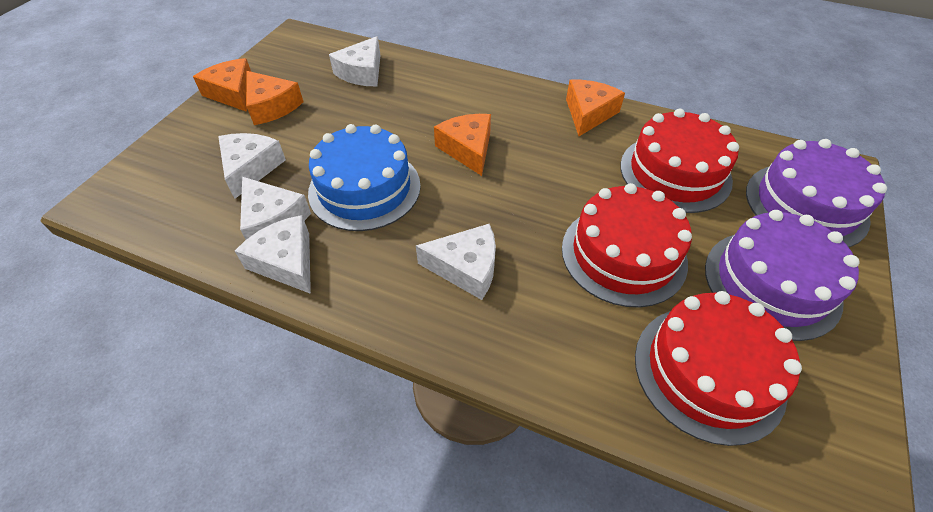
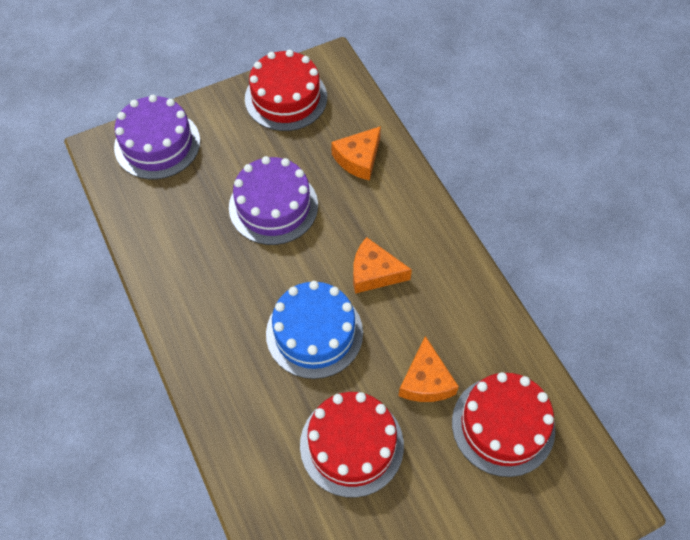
orange cheese: [193,58,251,112] [246,71,303,125] [434,114,491,176] [566,80,625,136] = 4 -> [331,126,381,181] [353,237,412,294] [398,336,459,402] = 3
white cheese: [218,133,286,199] [235,215,311,294] [240,177,311,239] [329,36,381,86] [416,224,496,300] = 5 -> none = 0

